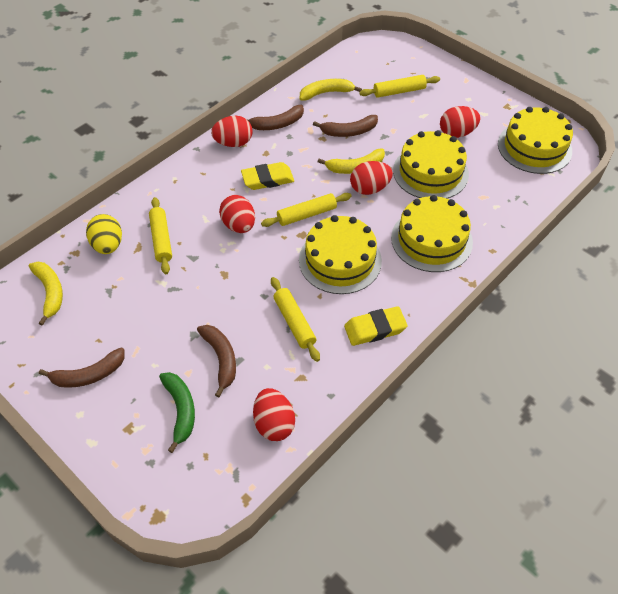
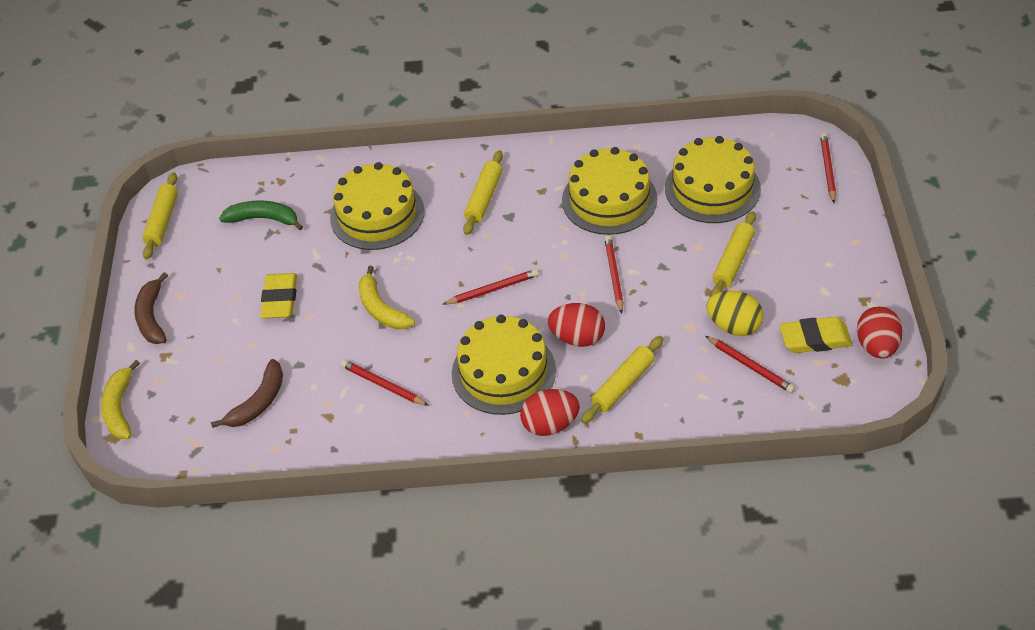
brown banana: [39,348,125,388] [197,325,236,397] [248,105,304,130] [313,115,378,137] = 4 -> [134,272,168,344] [211,359,283,428] = 2
red egg: [211,116,253,147] [219,195,255,233] [253,388,295,441] [350,161,393,195] [440,106,480,138] = 5 -> [520,389,580,436] [548,303,605,347] [857,306,903,359] = 3
red pencil: none = 0 -> [341,360,429,406] [442,269,539,305] [604,236,623,314] [705,336,795,393] [820,133,836,203] = 5
yellow banana: [29,262,63,326] [300,79,362,101] [318,148,385,174] = 3 -> [101,360,140,439] [358,266,415,329] = 2

